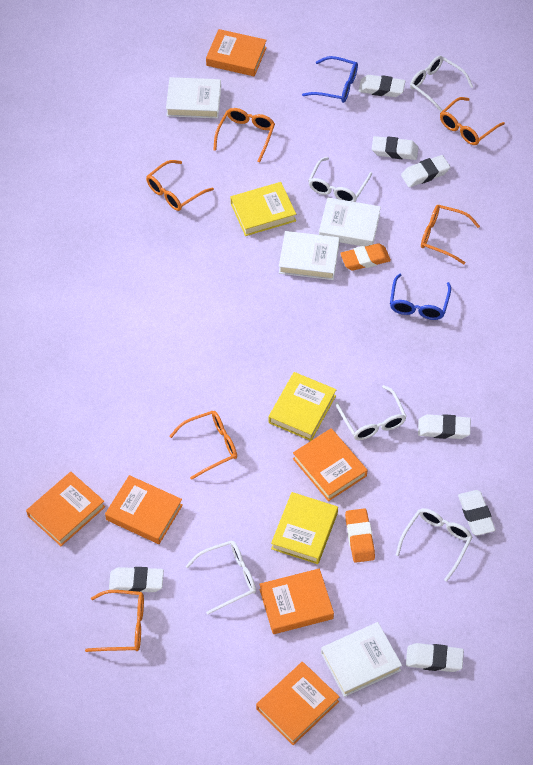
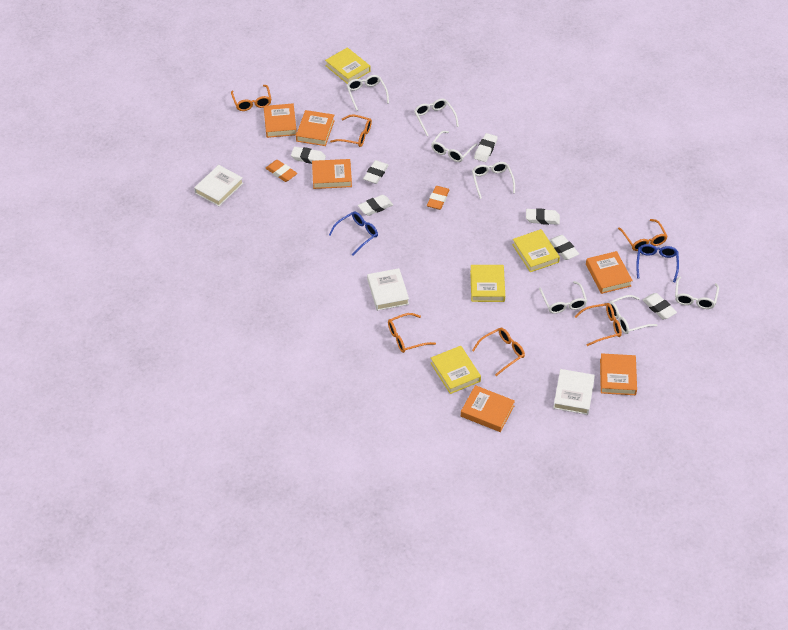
white book: [166,77,221,118] [279,231,340,280] [319,198,381,246] [321,622,402,697] = 4 -> [194,165,243,206] [367,268,409,311] [553,369,595,415] = 3
white glasses: [186,540,256,615] [308,157,372,202] [335,385,407,440] [396,508,472,582] [410,56,473,112] = 5 -> [346,75,389,111] [414,99,459,136] [431,131,478,162] [472,162,515,199] [539,281,587,314] [609,295,657,334] [675,277,719,309] = 7
yellow book: [231,182,296,236] [268,372,336,441] [271,492,338,564] = 3 -> [325,47,370,84] [431,346,481,394] [470,265,505,302] [512,229,560,272] = 4

